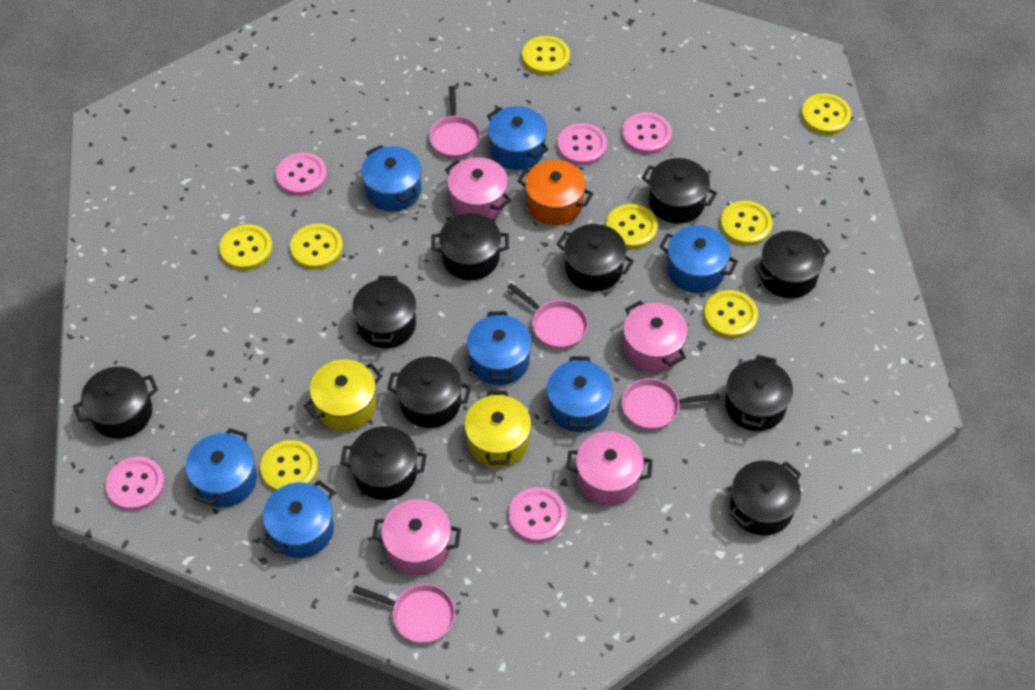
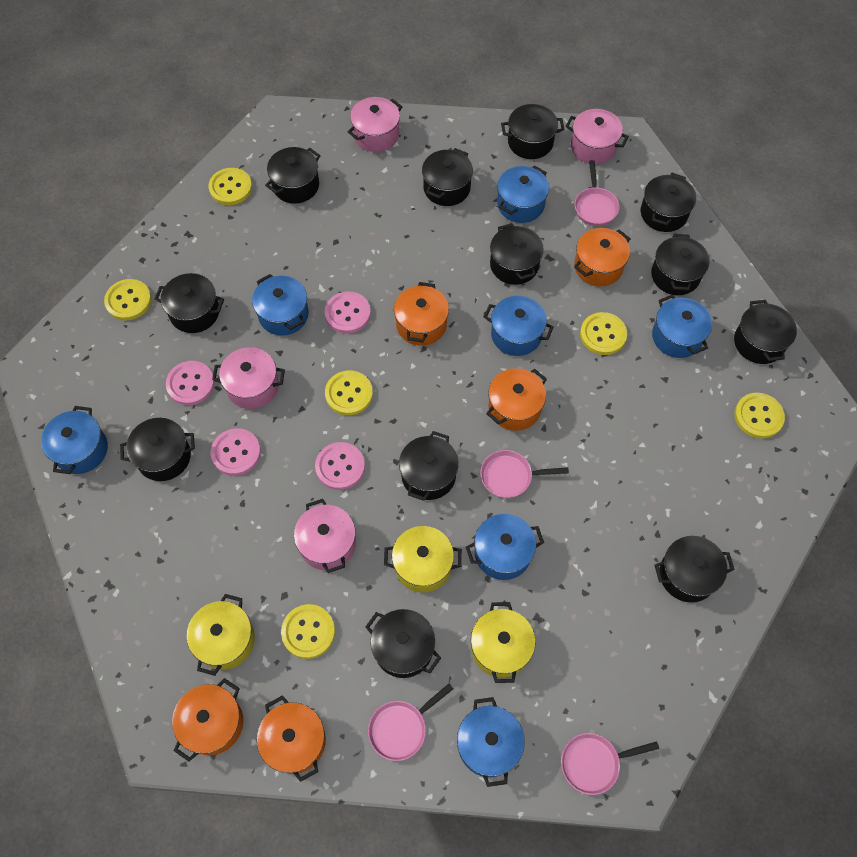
black pot: [73,367,158,439] [340,426,427,500] [352,276,416,348] [387,356,471,428] [431,213,509,281] [556,224,634,292] [641,158,717,224] [725,355,793,431] [730,460,801,536] [754,231,830,298] = 10 -> [120,418,195,481] [154,273,224,333] [265,147,321,204] [365,609,441,678] [399,431,459,501] [422,148,473,206] [490,223,544,285] [501,104,565,159] [641,173,696,232] [651,233,710,295] [654,536,735,603] [734,300,797,364] = 12
orange pot: [518,160,593,225] = 1 -> [172,678,243,762] [257,695,326,782] [394,282,449,346] [486,368,547,431] [574,228,631,287] = 5
pink button: [106,457,165,511] [276,152,327,196] [509,487,567,543] [557,123,607,165] [622,112,672,154] = 5 -> [166,361,215,405] [211,428,261,476] [315,442,365,490] [325,291,371,334] = 4
yellow button: [220,224,273,270] [260,440,318,491] [290,224,343,269] [522,36,570,75] [606,204,658,249] [704,290,758,338] [720,201,773,246] [801,93,851,135] = 8 -> [104,279,152,321] [208,168,252,205] [281,604,335,659] [325,370,373,415] [580,312,627,355] [734,393,785,439] = 6
yellow pot: [304,359,382,431] [464,391,531,468] = 2 -> [187,594,255,676] [384,526,462,593] [471,602,536,683] = 3

